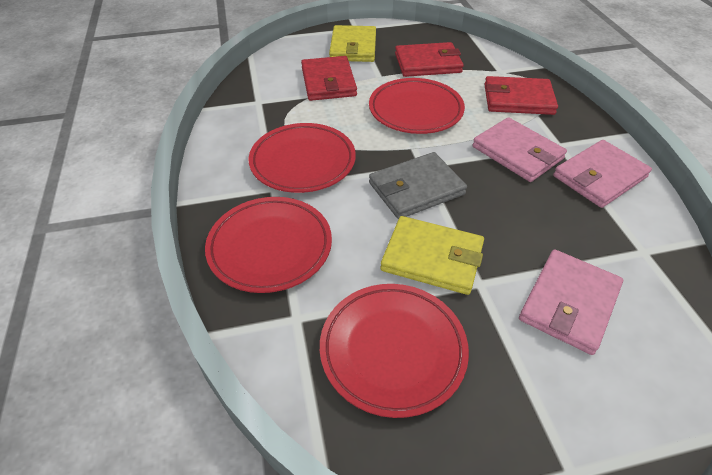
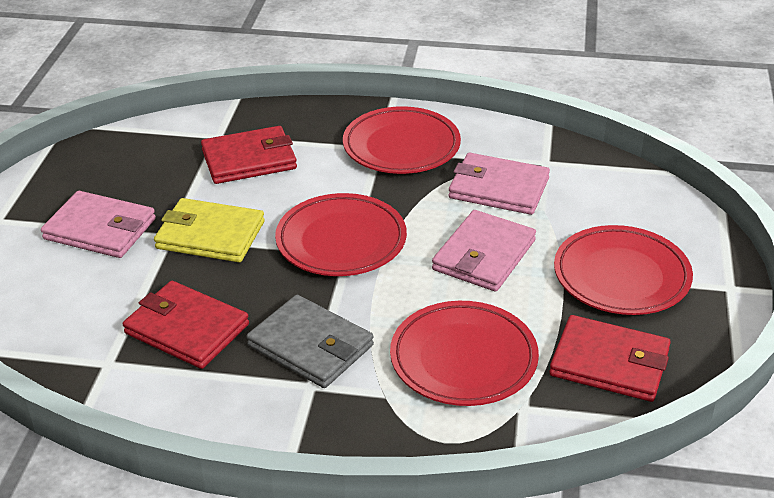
yellow wallet: [329,25,376,62] [380,216,484,295] = 2 -> [154,198,265,262] = 1

